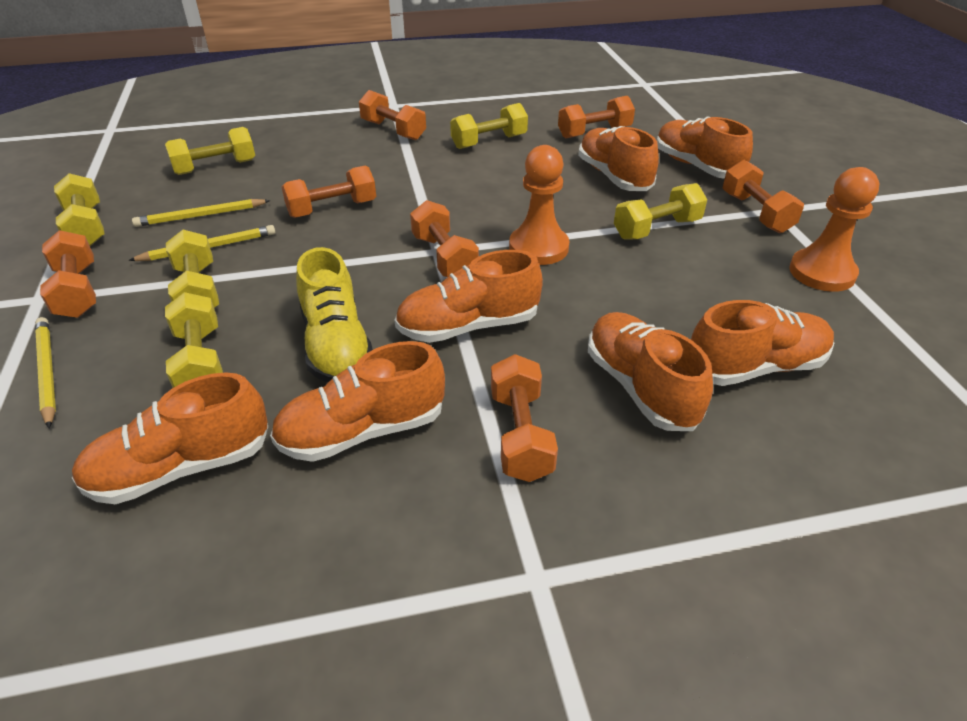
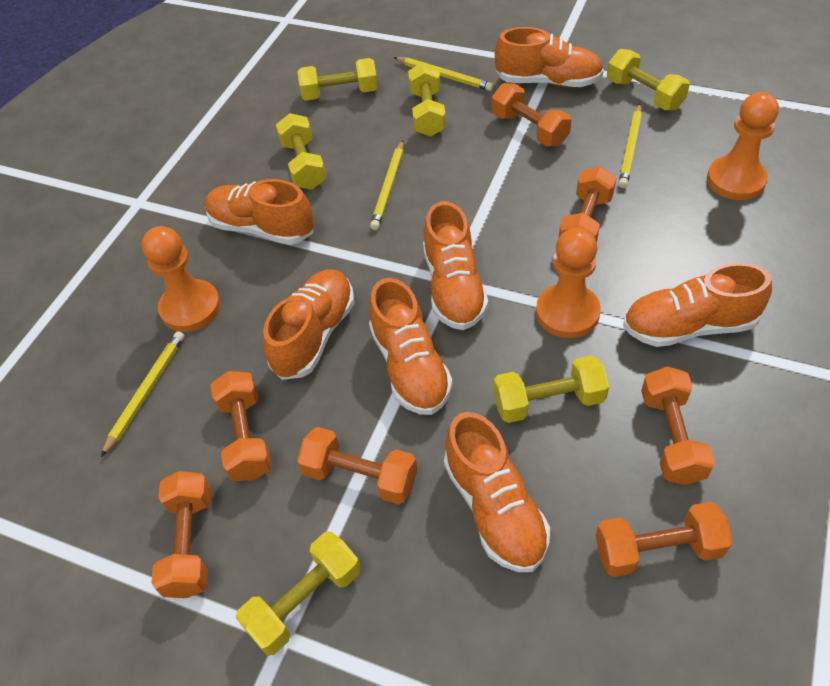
orange pawn: [509,145,570,265] [789,167,879,292] = 2 -> [142,226,221,332] [536,228,601,338] [707,92,779,200] = 3
yellow pencil: [35,317,56,428] [128,225,275,261] [132,199,270,227] = 3 -> [101,331,185,457] [370,140,404,230] [394,57,494,91] [618,104,642,188] = 4
yellow shoe: [296,247,373,383] = 1 -> none = 0

